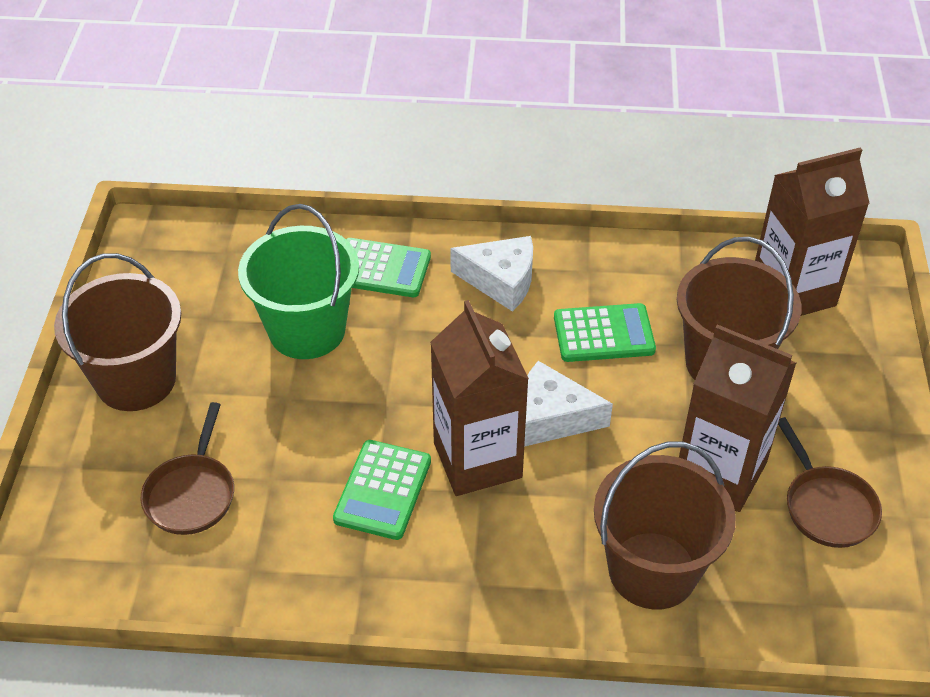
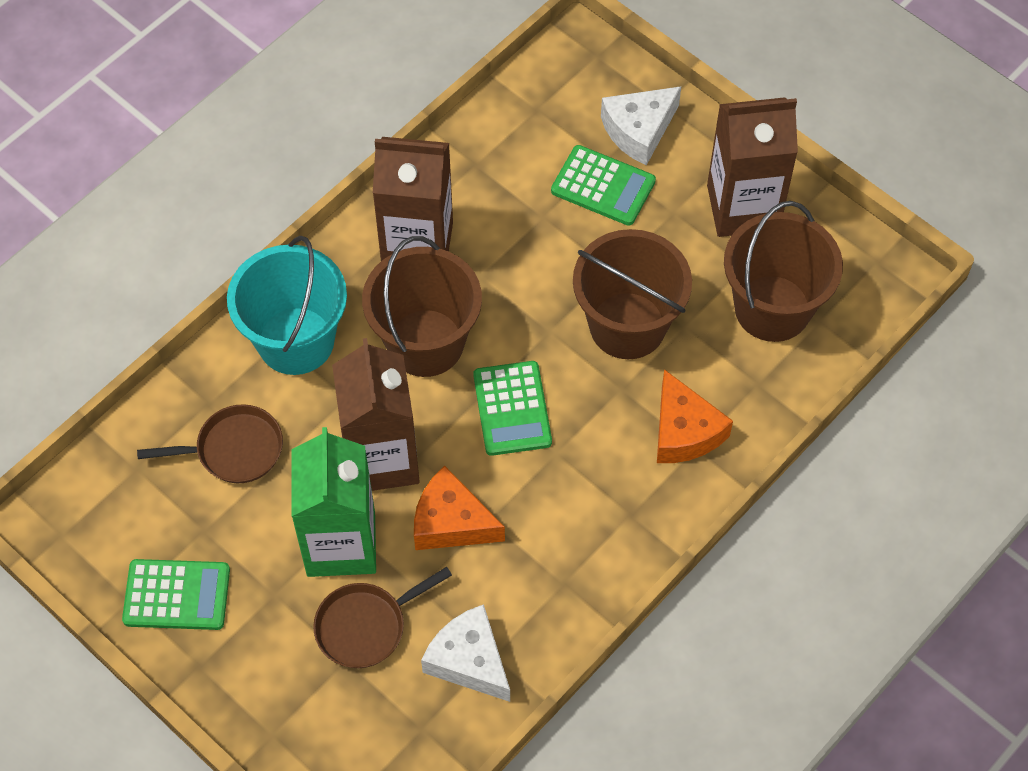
green bucket: [238,204,359,359] = 1 -> none = 0
green carton: none = 0 -> [292,427,376,577] = 1
orange cheese: none = 0 -> [414,466,505,550] [657,369,733,463] = 2
turquoise bucket: none = 0 -> [227,236,347,375] = 1

